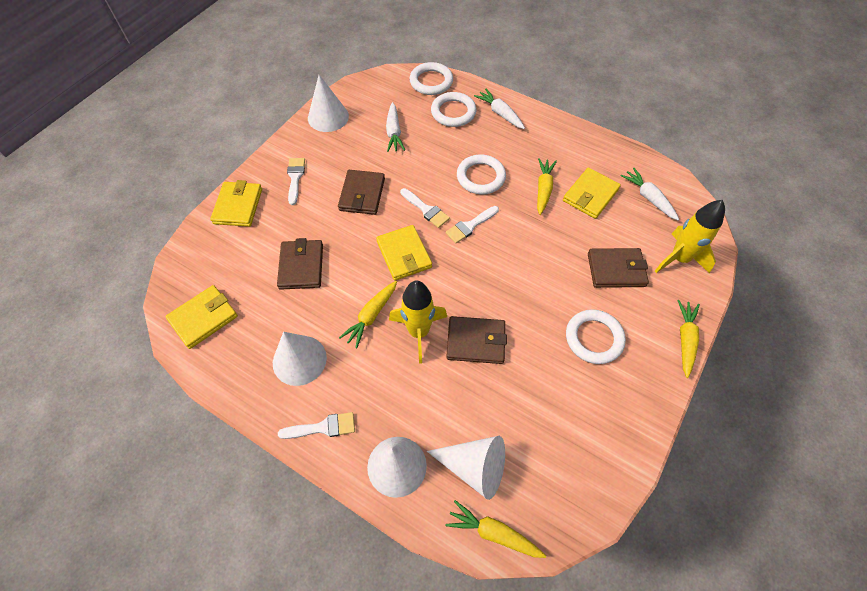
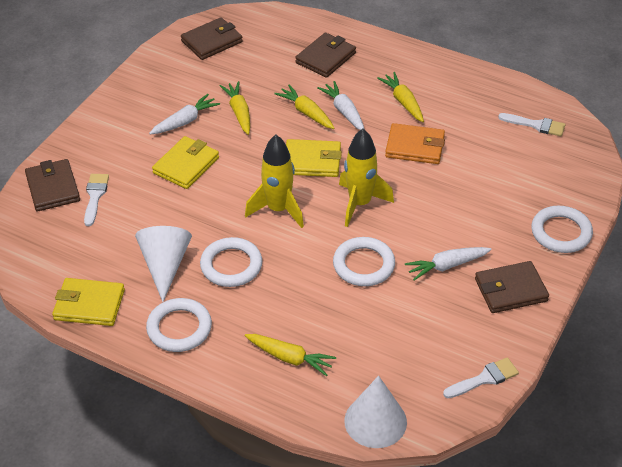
orange wallet: none = 0 -> [385,123,445,164] = 1
white brush: [278,412,355,439] [287,158,305,205] [400,188,450,228] [446,206,499,243] = 4 -> [84,174,109,226] [443,357,519,398] [498,113,565,136] = 3
white cone: [273,332,327,386] [308,75,349,132] [367,437,427,498] [427,436,505,500] = 4 -> [135,226,192,302] [344,376,407,448] = 2
yellow wallet: [165,285,238,349] [210,180,262,227] [376,225,432,281] [563,167,621,219] = 4 -> [52,278,125,326] [152,136,219,189] [286,139,342,177] = 3

